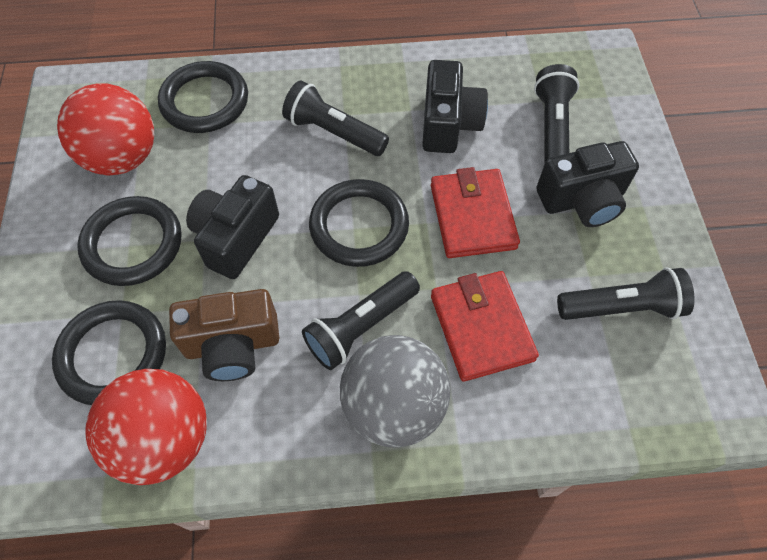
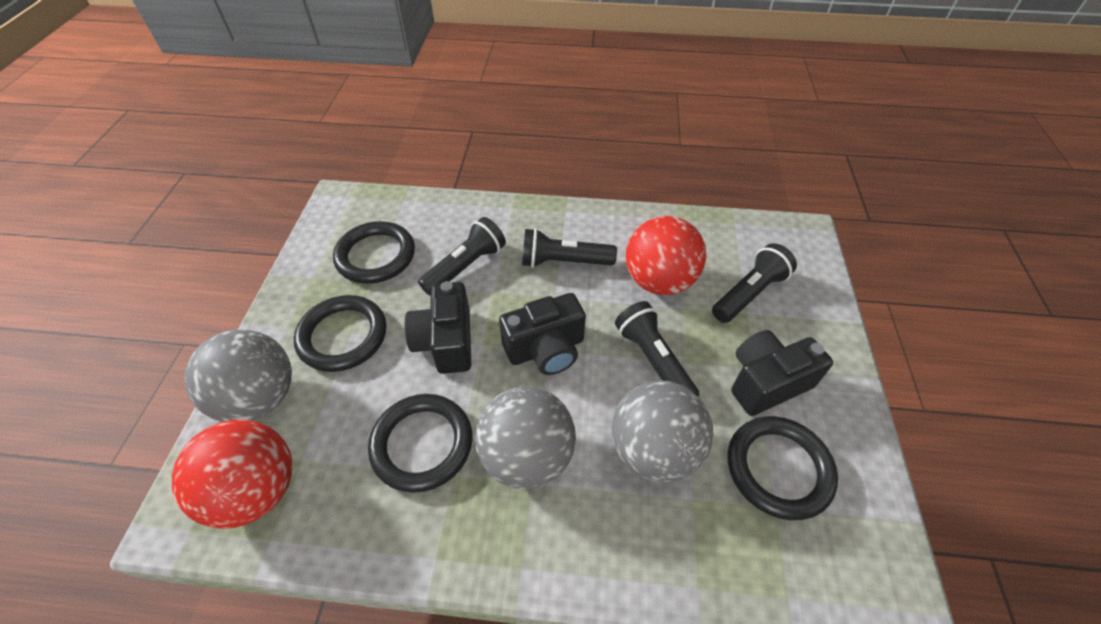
brown camera: [169,289,279,381] = 1 -> none = 0
grey ball: [340,335,450,448] = 1 -> [185,329,292,422] [475,386,576,490] [612,380,713,482] = 3
red wallet: [431,167,520,258] [431,271,539,382] = 2 -> none = 0

